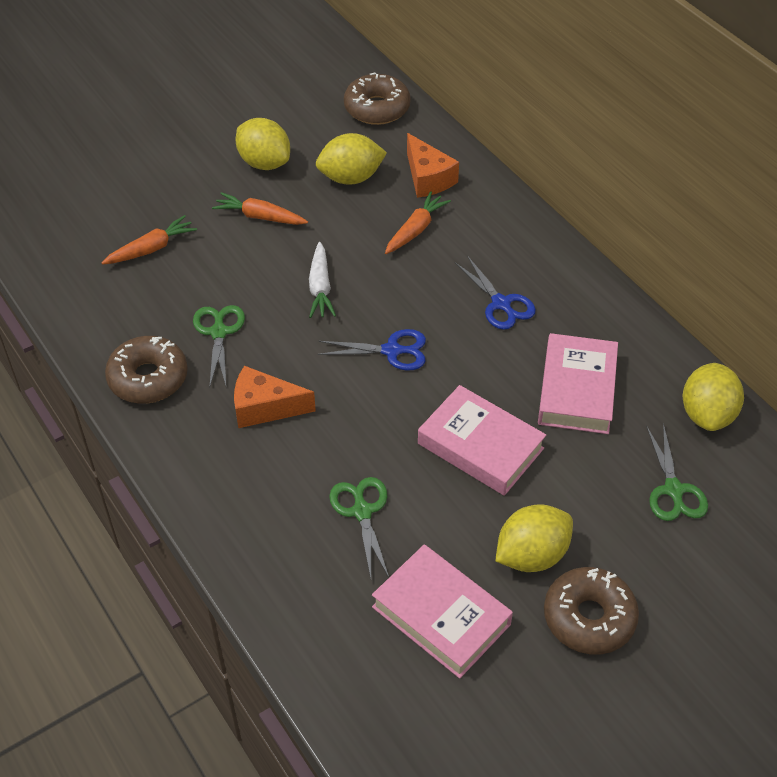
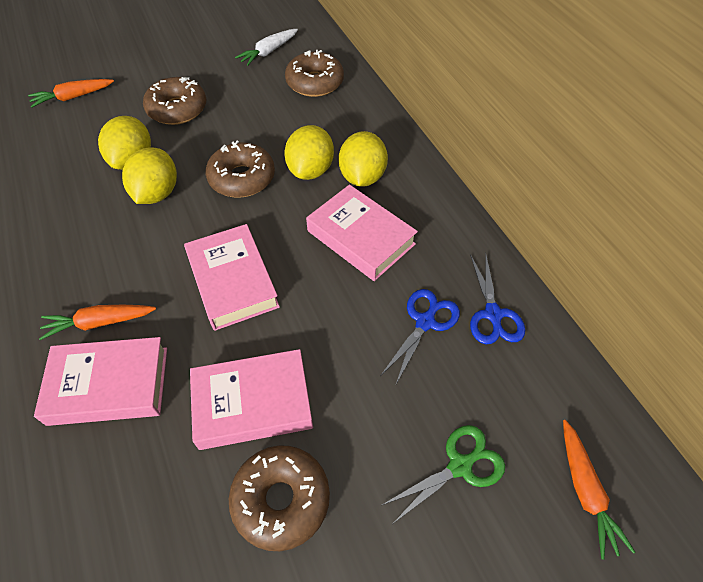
brown donut: [105,336,188,404] [344,73,411,125] [544,567,639,655] = 3 -> [143,77,206,125] [206,141,275,198] [229,445,330,551] [285,50,344,97] = 4
green scissors: [193,305,245,388] [329,477,389,578] [646,423,708,521] = 3 -> [382,425,505,523] = 1
orange cheese: [234,366,316,428] [407,133,459,198] = 2 -> none = 0
pink book: [372,544,513,679] [418,385,546,496] [538,333,618,434] = 3 -> [34,337,167,426] [184,224,280,331] [190,349,313,450] [306,184,418,281] = 4

